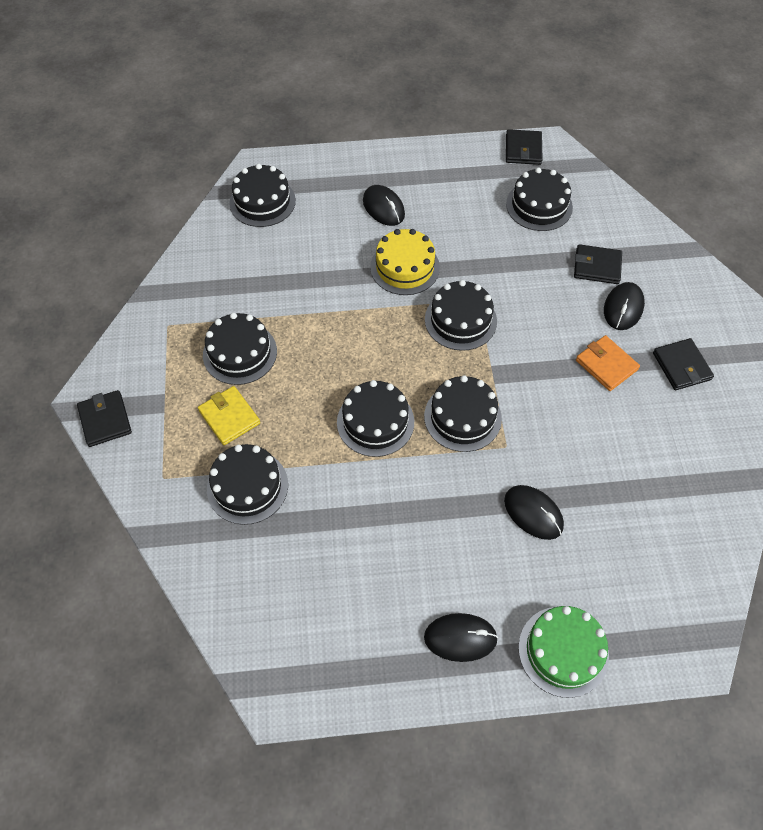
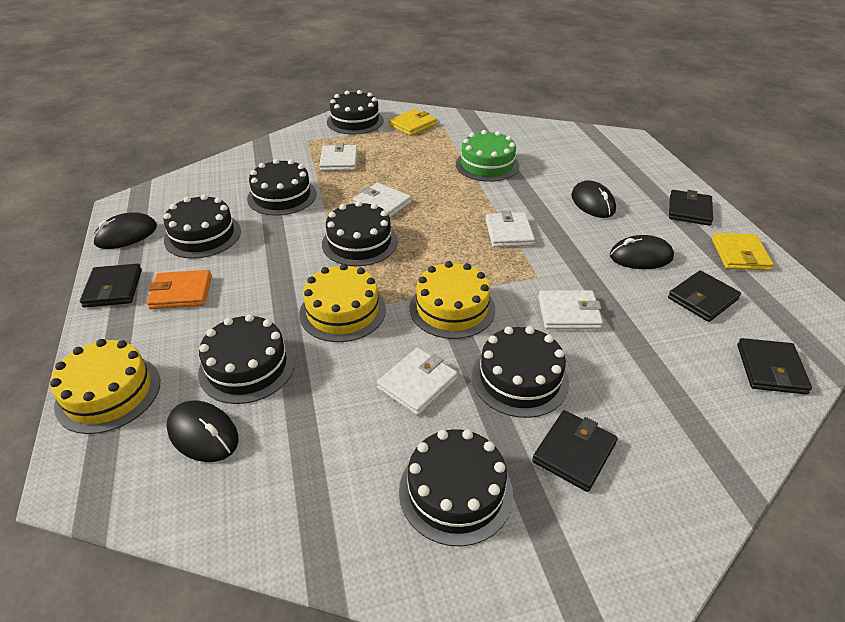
black wallet: [77,390,132,447] [506,129,543,165] [574,244,622,284] [653,338,714,390] = 4 -> [80,264,142,308] [532,410,618,492] [668,270,741,322] [669,190,713,226] [737,338,812,395] = 5
white wallet: none = 0 -> [319,143,358,171] [353,183,411,217] [377,348,458,415] [485,211,535,247] [538,291,603,329] = 5
yellow cake: [370,229,440,295] = 1 -> [50,339,160,434] [299,264,386,342] [409,261,495,339] = 3
yellow wallet: [198,386,260,445] = 1 -> [389,109,437,136] [712,233,773,270] = 2

